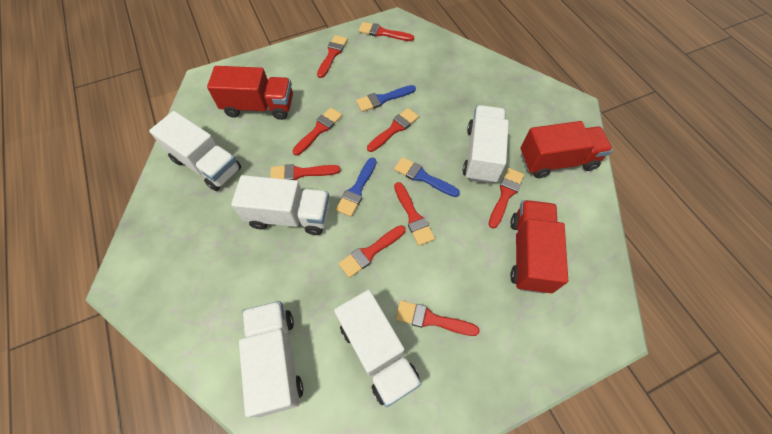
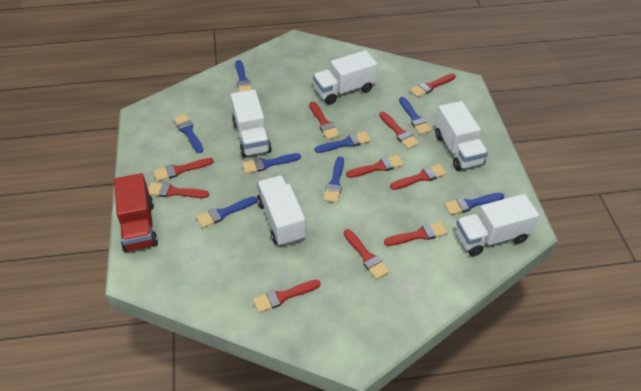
blue brush: [336,158,377,217] [356,85,416,112] [394,157,460,197] = 3 -> [173,114,203,153] [196,196,257,228] [235,60,252,92] [242,153,301,174] [315,131,371,153] [323,157,344,203] [399,97,432,135] [444,193,504,215] = 8
red brush: [270,164,340,180] [292,108,342,156] [317,35,348,78] [338,225,405,278] [358,22,414,41] [367,108,419,152] [394,182,435,246] [395,300,480,336] [489,168,524,228] = 9 -> [148,182,209,198] [154,158,214,181] [253,280,320,313] [309,102,340,140] [344,229,390,280] [346,155,404,178] [379,112,419,149] [384,221,448,246] [390,164,447,190] [410,73,456,98] = 10
red truck: [207,66,293,120] [510,200,568,294] [521,121,613,178] = 3 -> [114,173,158,252] = 1

